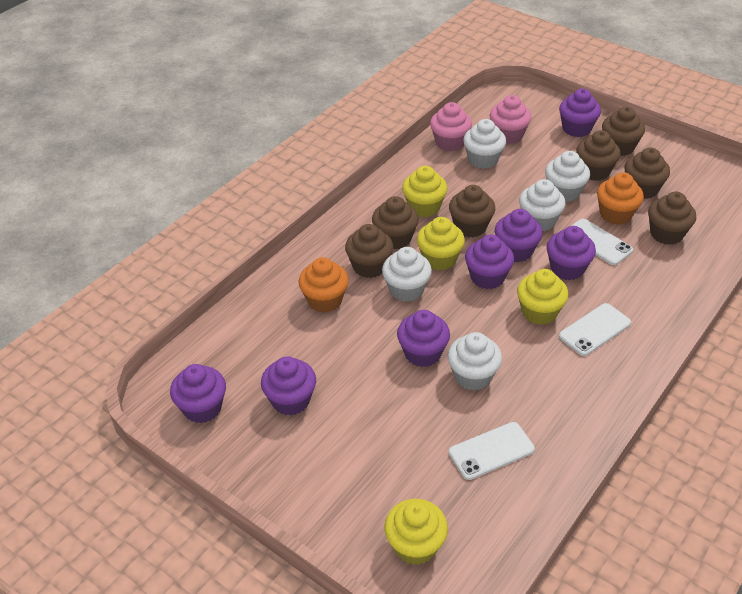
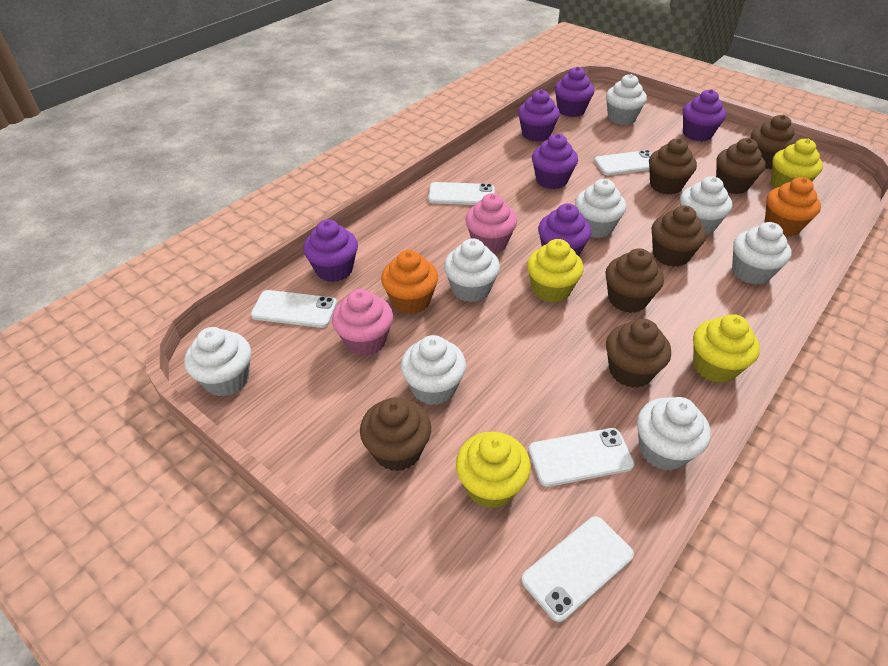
purple cupcake: [170,364,226,423] [261,356,316,416] [397,310,450,367] [465,235,514,289] [495,209,543,262] [547,226,596,280] [559,89,601,137] = 7 -> [303,220,358,282] [518,89,560,142] [532,134,578,189] [538,203,591,256] [555,67,595,117] [683,89,726,142] = 6
white cupcake: [382,247,432,302] [448,332,502,390] [463,119,506,169] [519,179,565,231] [545,151,590,202] = 5 -> [184,327,251,397] [401,335,466,405] [444,238,500,302] [575,179,626,238] [606,74,647,125] [637,397,711,471] [680,176,732,235] [732,222,792,285] = 8
white phone: [449,422,535,480] [559,303,631,356] [571,219,633,265] = 3 -> [251,290,337,328] [428,182,495,205] [521,516,634,622] [528,428,635,487] [594,150,652,175] = 5

